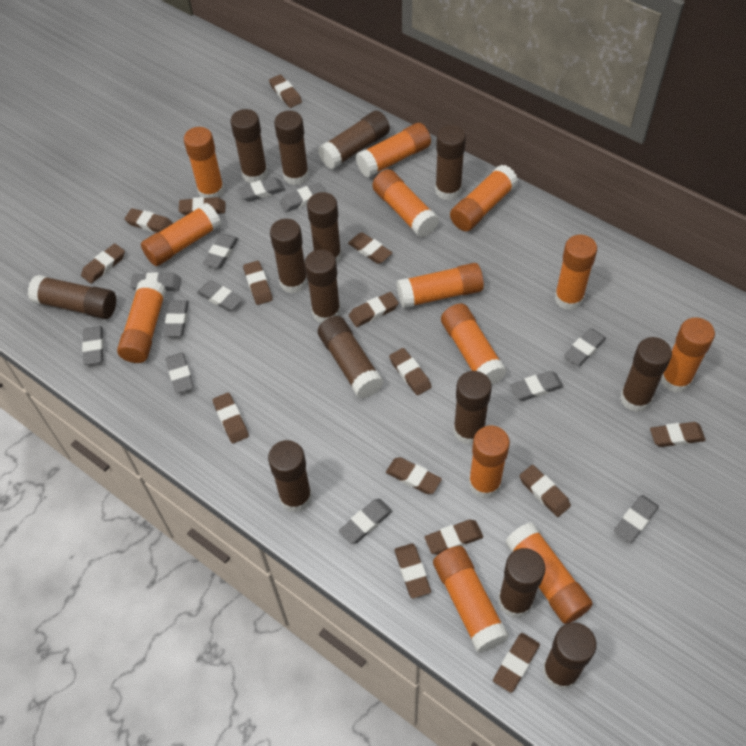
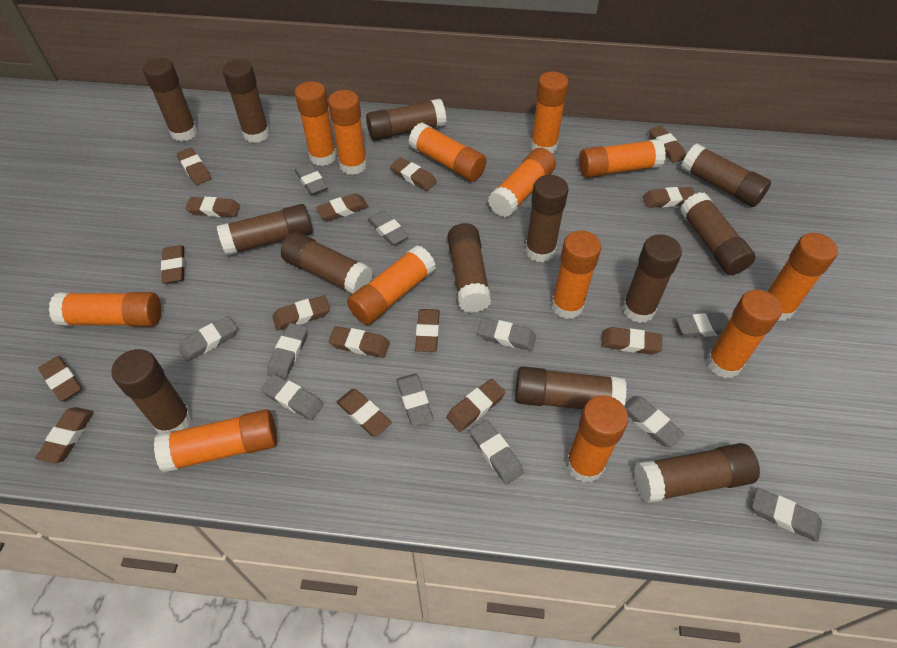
brown glue stick: [28,275,116,319] [230,109,268,183] [268,440,312,512] [270,219,308,294] [274,111,309,185] [304,249,341,323] [307,192,342,264] [318,111,390,169] [318,316,383,399] [435,125,466,200] [453,371,492,445] [498,548,545,618] [543,622,597,690] [620,337,672,412] = 14 -> [111,349,192,434] [143,58,198,142] [217,204,313,256] [222,59,270,143] [281,232,373,294] [366,99,446,141] [447,223,491,313] [515,366,627,409] [525,175,569,262] [622,234,682,323] [634,443,760,503] [680,192,756,275] [681,144,771,207] = 13
grey eraser: [82,326,104,365] [130,272,181,291] [164,300,189,337] [166,352,194,394] [197,280,243,311] [203,234,238,268] [238,177,285,202] [280,183,326,212] [339,499,392,544] [510,371,564,401] [564,328,606,366] [614,495,659,543] = 12 -> [179,316,237,362] [261,374,324,420] [267,323,308,379] [295,163,328,195] [368,211,409,245] [396,374,433,426] [470,420,524,484] [477,318,536,351] [624,396,684,447] [676,313,729,338] [752,488,822,542] = 11

